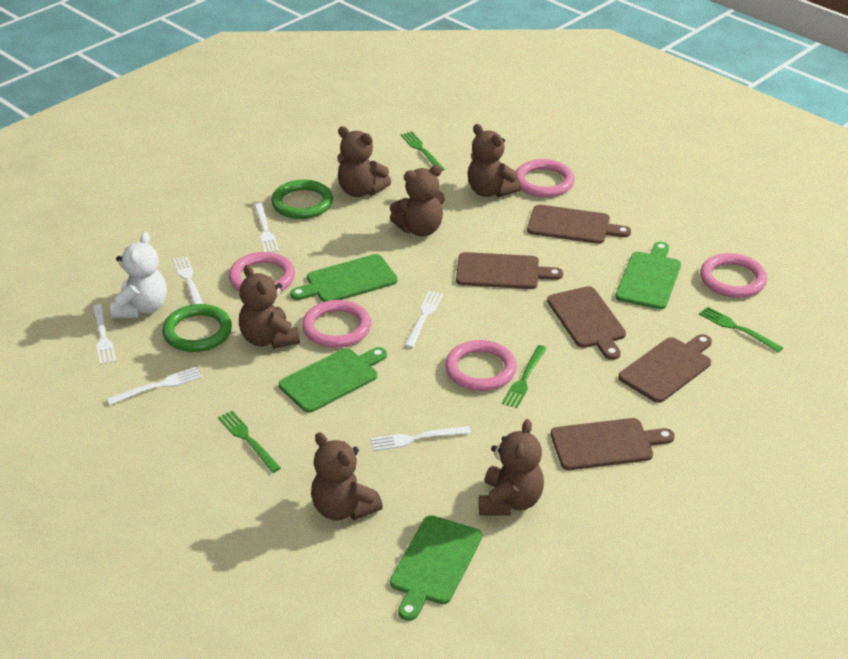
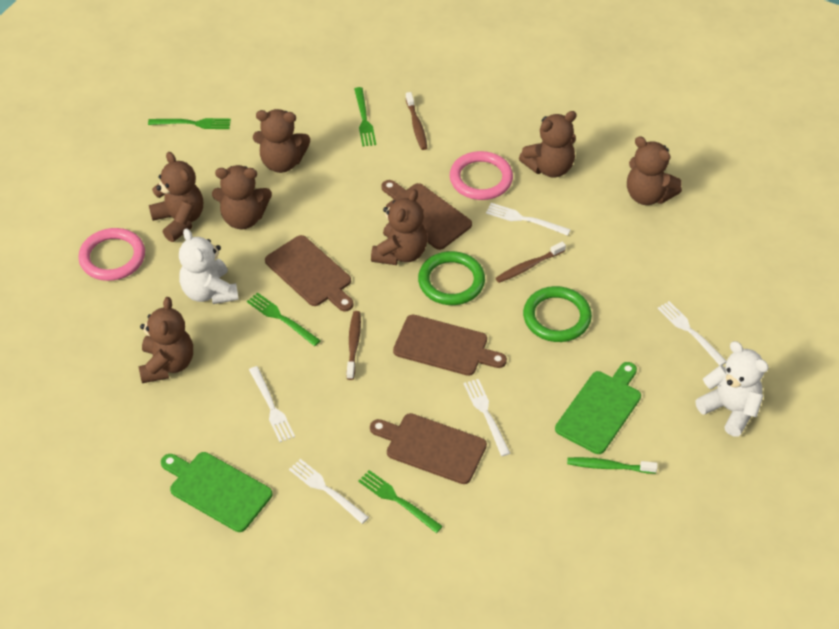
brown cutting board: [456,252,563,289] [527,205,631,244] [547,286,626,360] [551,418,675,470] [618,334,712,403] = 5 -> [265,235,354,312] [370,413,487,484] [381,180,472,250] [393,315,507,376] = 4
brown teddy bear: [239,265,300,349] [311,432,383,520] [337,126,391,197] [390,165,445,236] [468,124,521,198] [479,419,544,516] = 6 -> [139,297,193,383] [149,152,203,242] [212,165,272,229] [253,109,310,173] [371,189,427,265] [519,111,577,178] [627,136,682,205] = 7
brown toothbrush: none = 0 -> [346,311,361,380] [406,92,427,150] [496,241,566,283] = 3
green cutting board: [279,347,387,413] [290,254,398,302] [390,515,482,621] [615,242,681,310] = 4 -> [161,452,272,532] [555,362,641,454] = 2
green toothbrush: none = 0 -> [567,457,658,474] = 1
pink ring: [229,252,295,292] [302,300,371,348] [445,340,517,391] [516,159,575,197] [700,253,767,298] = 5 -> [78,228,145,281] [450,151,513,200] = 2
white fork: [92,304,116,365] [106,367,202,405] [173,256,203,304] [254,203,279,252] [370,426,471,451] [404,291,443,348] = 6 -> [249,366,295,442] [289,459,369,524] [464,379,510,456] [486,203,571,236] [657,301,726,366] = 5
white teddy bear: [111,232,167,318] = 1 -> [179,228,239,304] [695,341,769,437] = 2

